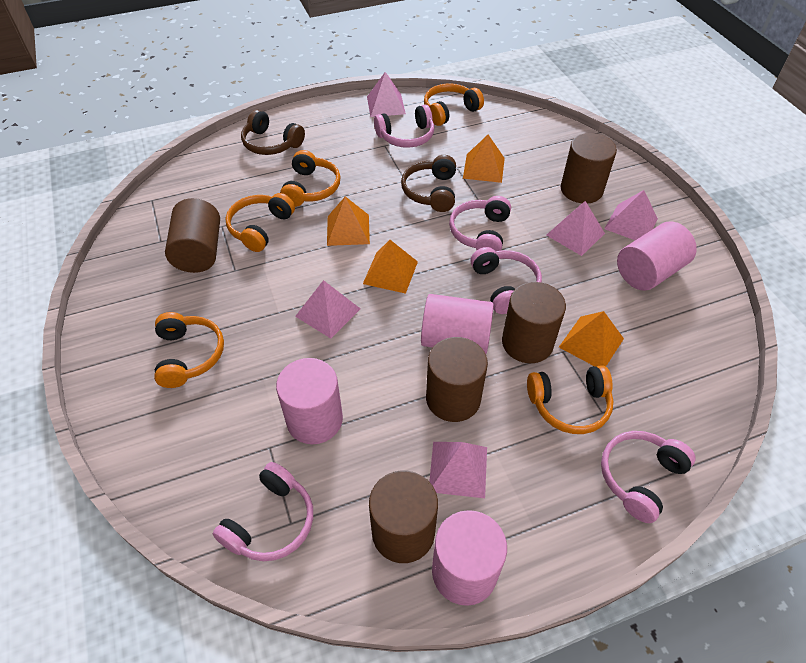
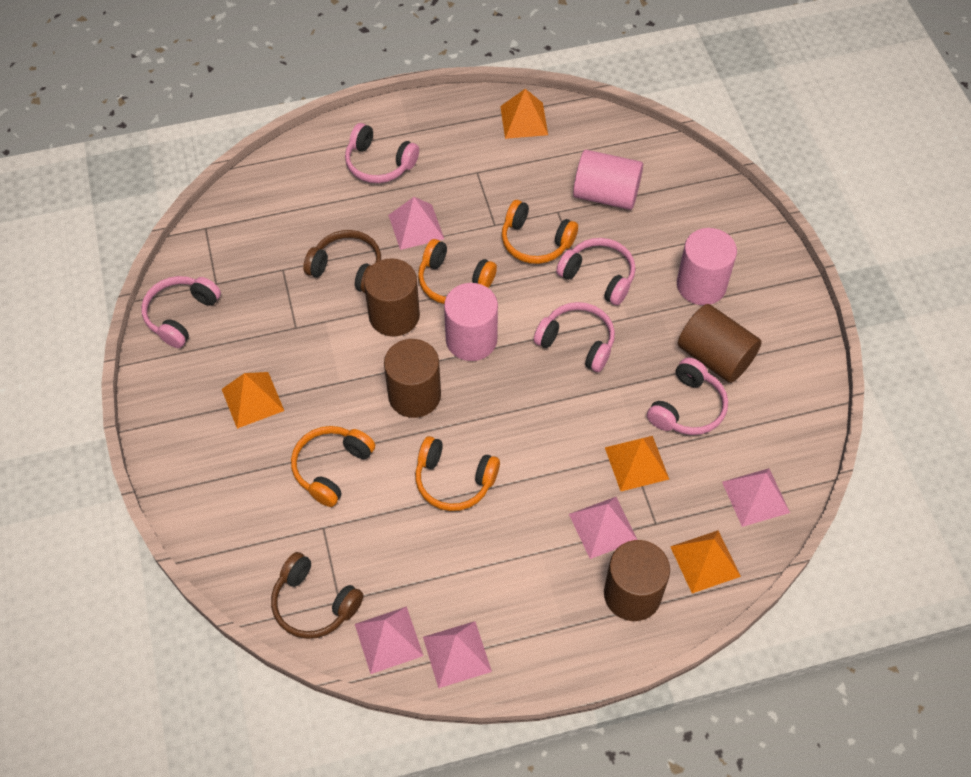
brown cylinder: [165,198,220,273] [369,470,438,563] [426,337,488,422] [502,282,566,363] [561,133,617,203] = 5 -> [364,258,420,337] [384,339,441,418] [604,540,670,621] [678,304,762,383] = 4
orange headphones: [154,312,224,388] [225,193,295,252] [280,150,340,207] [424,83,484,126] [527,365,613,434] = 5 -> [291,426,375,507] [415,436,500,511] [418,239,497,304] [502,200,578,264] = 4
pink cylinder: [276,358,343,444] [421,294,494,354] [432,510,507,606] [617,222,697,291] = 4 -> [444,283,498,361] [573,150,643,210] [677,228,737,305] = 3

